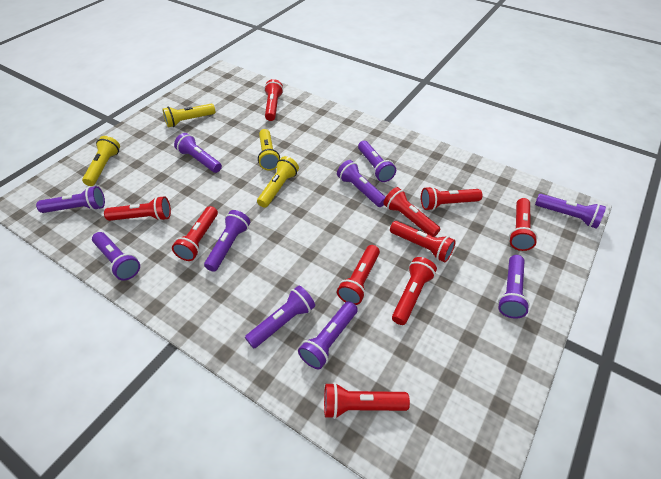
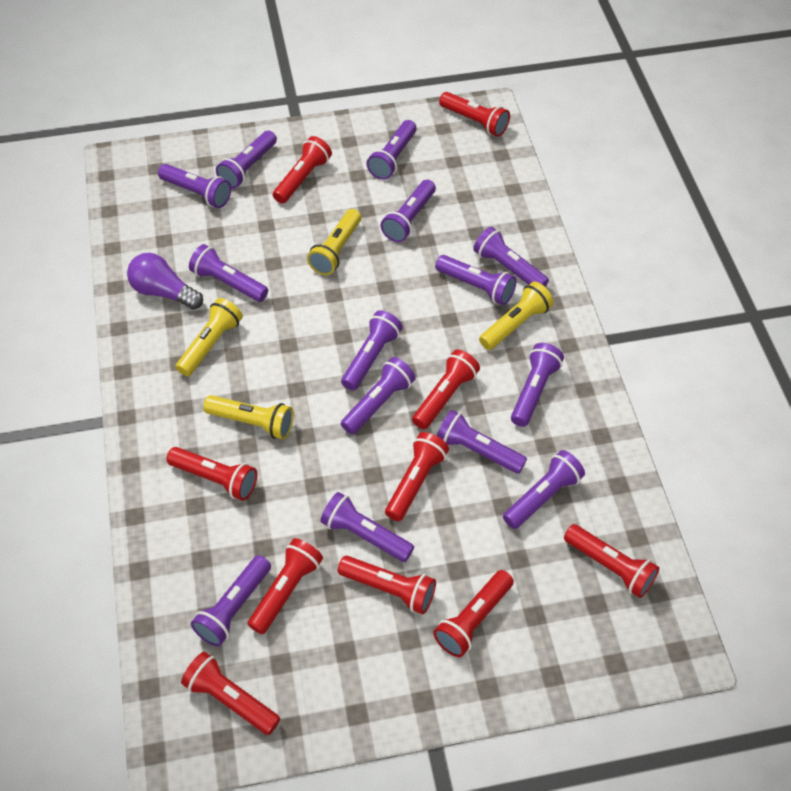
purple flashlight: [36,186,105,213] [92,232,140,281] [174,133,222,173] [204,210,250,272] [245,286,315,349] [298,301,358,369] [337,160,385,207] [358,141,396,182] [498,255,530,319] [535,194,606,229] = 10 -> [158,164,231,208] [189,244,268,302] [191,555,271,647] [216,131,277,189] [320,492,414,562] [341,310,403,391] [341,357,416,434] [366,120,417,180] [380,180,436,242] [435,255,517,305] [437,410,527,474] [473,227,549,287] [503,450,585,529] [511,343,564,427] = 14
purple light bulb: none = 0 -> [127,253,203,310] = 1

